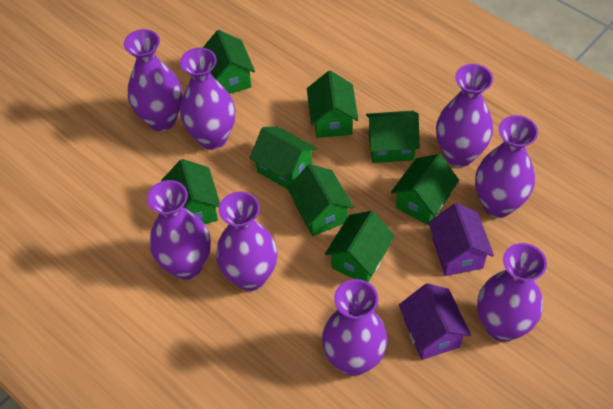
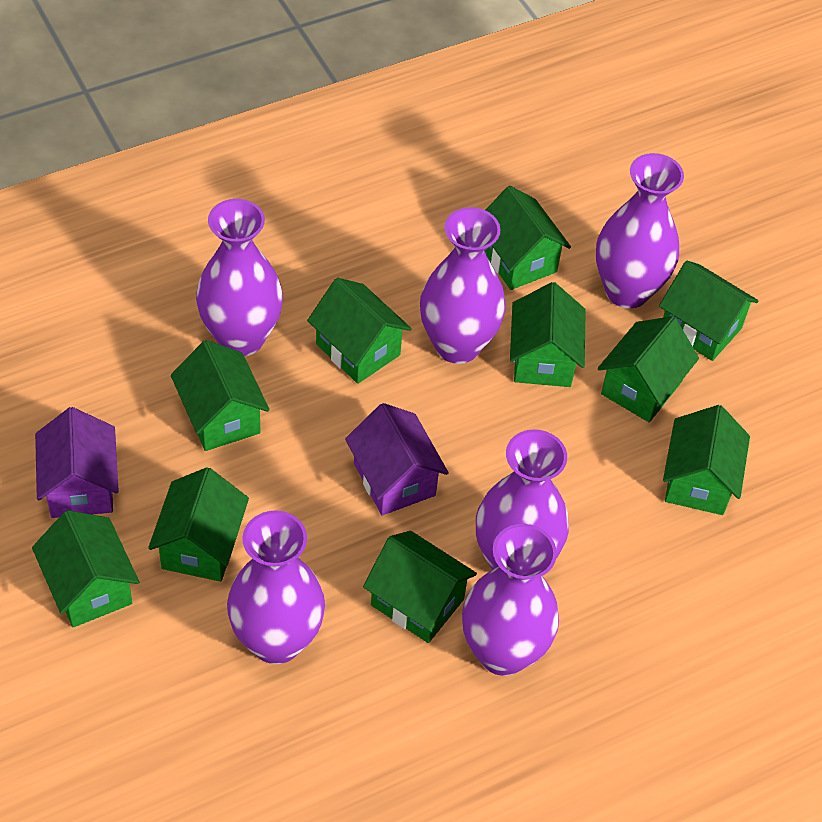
green house: [161,159,220,224] [203,30,255,94] [250,127,317,189] [287,164,354,236] [307,71,358,138] [325,211,395,282] [366,111,420,163] [391,154,459,225] = 8 -> [32,510,139,627] [148,467,249,582] [171,340,269,451] [307,278,412,384] [363,531,477,643] [485,186,571,290] [510,282,586,387] [598,316,699,422] [659,261,758,361] [663,405,750,515] = 10
purple vase: [124,29,182,131] [147,180,211,280] [180,48,235,150] [216,191,277,291] [322,279,387,376] [436,64,493,167] [475,115,538,218] [477,243,547,342] = 8 -> [196,199,283,356] [227,511,325,664] [420,207,506,364] [462,524,559,676] [476,429,569,569] [596,153,684,309] = 6

